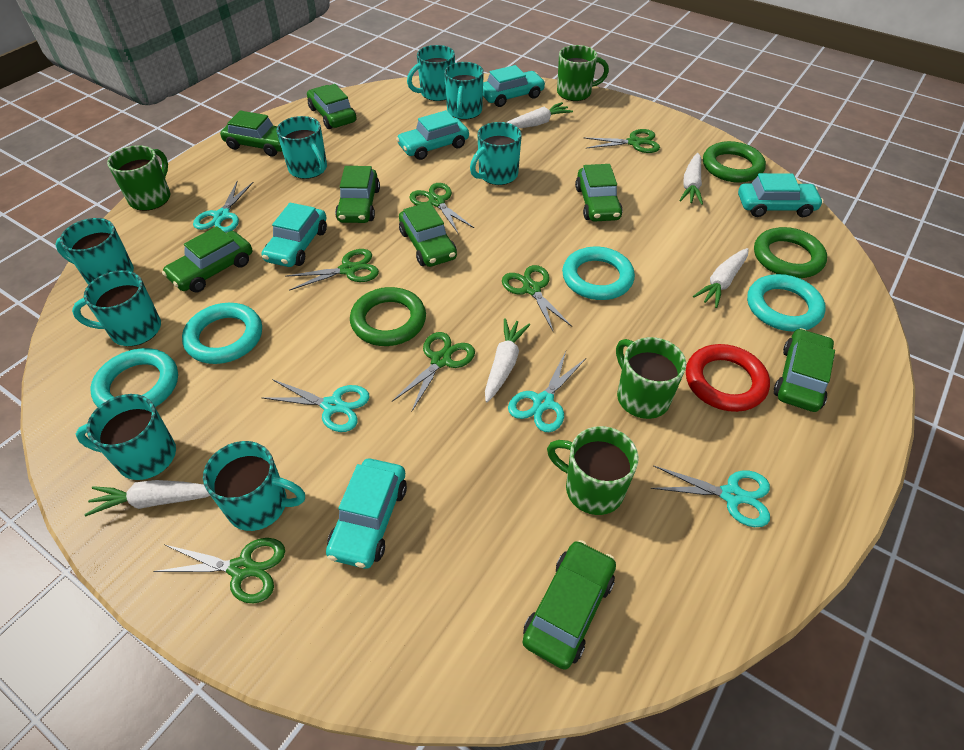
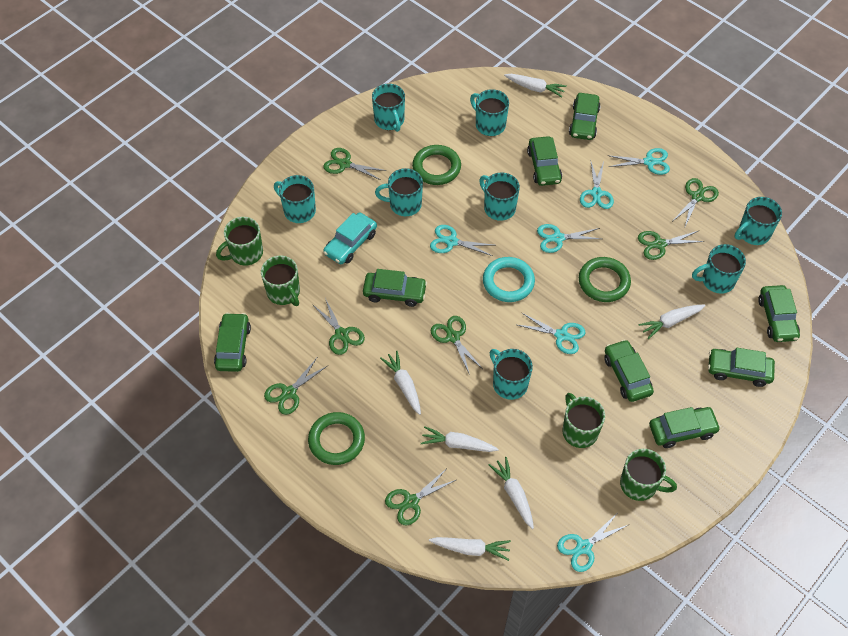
green scissors: [153,538,285,604] [285,249,379,291] [392,332,475,412] [409,183,474,233] [502,265,572,333] [584,129,660,153] = 6 -> [264,358,327,415] [312,298,365,355] [323,148,387,180] [385,468,456,525] [431,316,483,375] [638,231,704,260] [673,178,719,229] = 7
red ring: [686,344,770,412] = 1 -> none = 0
turquoise car: [262,203,327,267] [326,459,407,569] [396,110,469,160] [483,65,546,107] [738,173,823,217] = 5 -> [323,213,377,264] = 1
turquoise ring: [90,348,178,407] [182,303,262,364] [562,247,635,300] [747,274,826,332] = 4 -> [483,257,535,302] = 1
turquoise scissors: [193,182,254,233] [263,379,370,432] [508,351,586,432] [650,465,770,527] = 4 -> [430,225,493,256] [518,312,585,354] [537,224,601,253] [557,514,628,572] [580,159,614,209] [607,148,670,175] = 6
white carrot: [84,480,210,516] [485,318,530,402] [506,102,573,128] [679,153,703,205] [693,248,749,308] = 5 -> [380,351,421,415] [421,426,499,452] [429,537,511,561] [489,457,534,529] [504,74,567,97] [638,305,706,339] = 6

